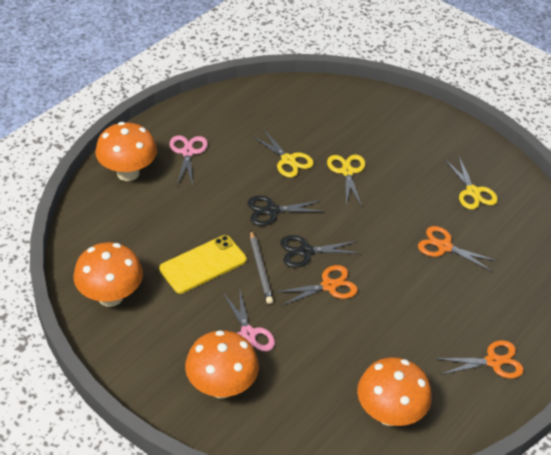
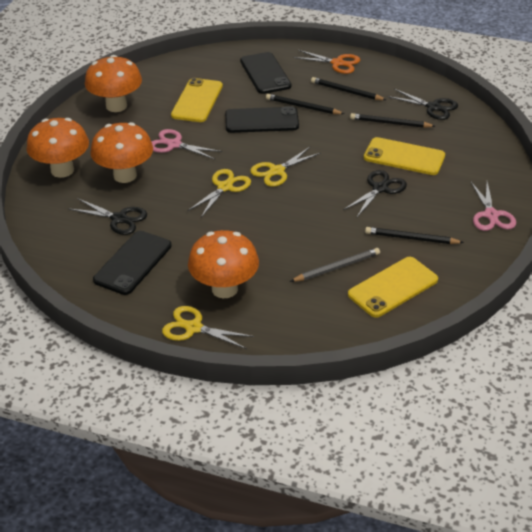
black pencil: none = 0 -> [266,94,345,114] [311,77,386,100] [350,113,435,128] [365,227,464,244] = 4
black phone: none = 0 -> [93,231,172,295] [225,106,299,133] [240,52,292,94] = 3
black scissors: [247,196,325,226] [280,235,359,268] = 2 -> [69,198,147,235] [343,170,407,217] [387,89,458,120] = 3
orange scissors: [276,265,358,306] [418,226,498,271] [435,340,524,379] = 3 -> [293,50,360,74] = 1
yellow phone: [159,235,247,294] = 1 -> [171,78,223,122] [348,257,438,318] [364,137,445,175] = 3

